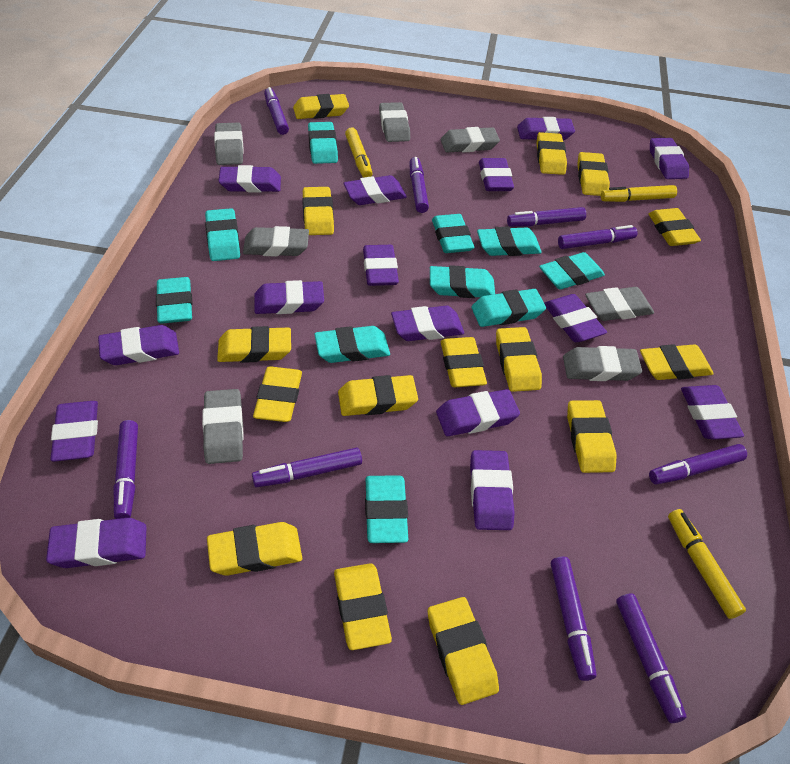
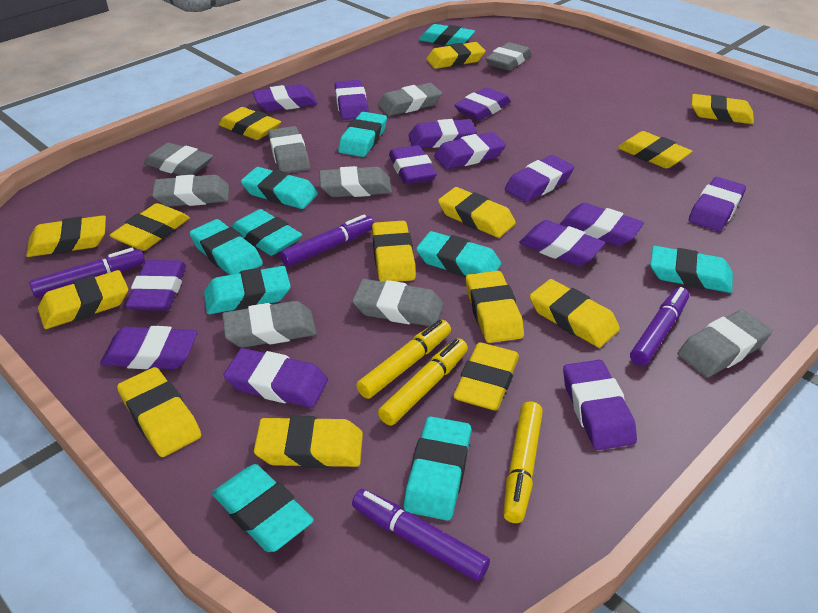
grey eraser: [202,389,244,464] [214,123,244,165] [243,226,309,257] [379,102,410,142] [441,127,500,153] [563,346,642,381] [585,287,654,321] = 7 -> [144,142,213,175] [152,175,229,207] [222,301,317,347] [268,126,310,173] [319,166,392,197] [352,279,444,326] [378,83,442,116] [486,42,532,71] [678,310,772,377] = 9
purple eraser: [46,518,146,568] [50,401,98,462] [98,325,179,365] [219,165,281,193] [254,280,324,314] [344,175,407,205] [363,245,399,286] [391,306,464,341] [436,389,520,436] [470,450,515,530] [479,158,514,191] [517,117,575,140] [544,294,607,342] [650,138,689,179] [681,385,744,440] = 15 -> [100,326,197,369] [126,260,186,311] [224,348,328,408] [253,84,317,111] [334,80,369,120] [389,145,437,184] [408,119,477,148] [434,132,506,169] [455,87,511,120] [505,155,574,202] [519,220,605,266] [559,203,644,246] [563,360,637,450] [689,177,746,231] = 14
purple marker: [114,420,138,519] [252,447,362,487] [264,87,289,135] [410,157,429,213] [507,207,586,227] [551,557,597,681] [558,225,638,249] [616,593,686,723] [649,444,747,484] = 9 -> [29,248,145,298] [280,214,374,266] [352,489,490,581] [630,287,689,366] = 4
yellow eraser: [207,522,302,576] [217,326,291,363] [253,366,302,422] [293,94,349,119] [302,187,334,235] [334,563,392,650] [338,375,418,416] [428,597,499,705] [441,337,487,387] [496,327,542,392] [536,132,567,175] [567,400,617,473] [577,152,610,196] [640,344,713,380] [648,208,701,246] = 15 -> [26,215,106,257] [38,270,128,329] [109,203,190,251] [117,367,201,457] [219,107,281,140] [254,416,363,468] [372,221,416,282] [426,42,486,69] [438,187,516,238] [453,342,519,410] [466,271,524,343] [530,279,620,348] [618,131,692,168] [692,94,754,124] = 14

